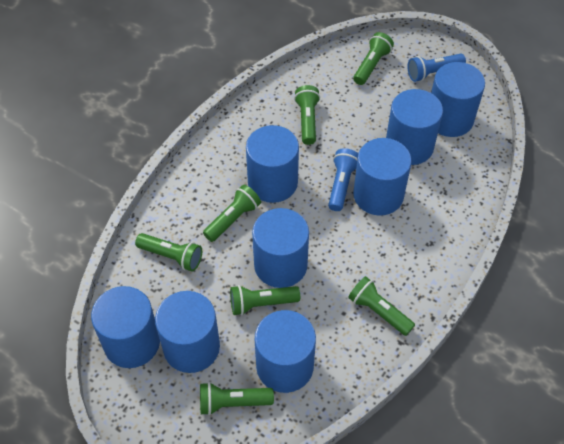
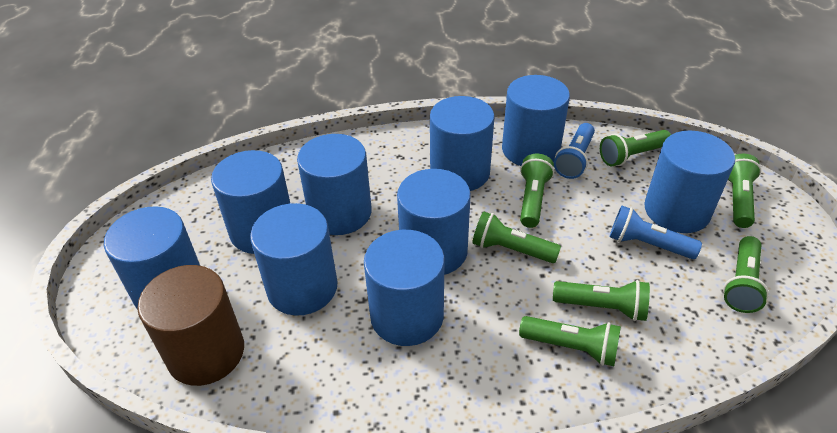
blue cylinder: [91,286,160,368] [155,291,220,373] [246,125,299,203] [252,208,309,288] [255,310,316,393] [353,138,412,216] [386,89,443,165] [431,62,485,137] = 8 -> [104,206,200,308] [211,150,290,254] [250,203,338,315] [297,134,372,235] [364,230,445,346] [397,169,471,275] [430,96,495,191] [502,75,570,166] [644,131,735,233] = 9
brown cylinder: none = 0 -> [137,265,244,386] = 1

